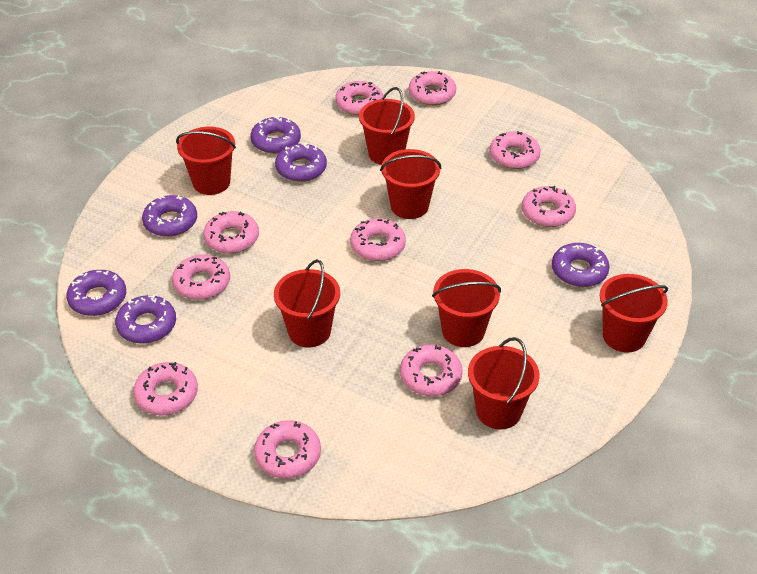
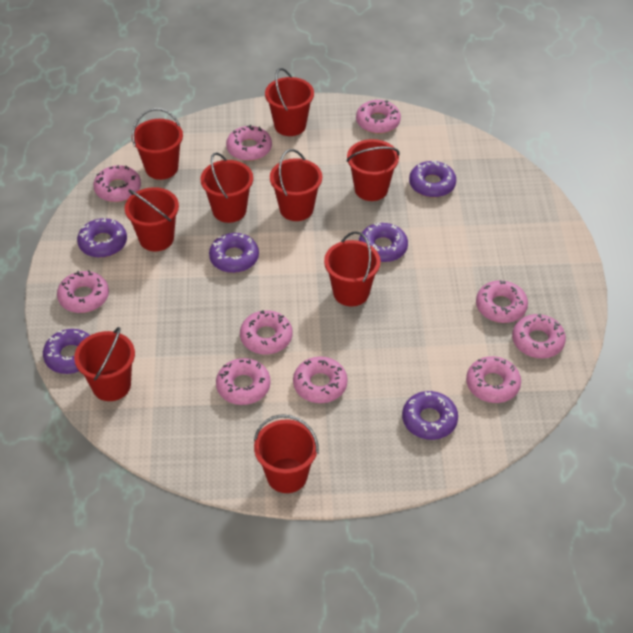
red bucket: [176,127,236,195] [274,259,340,347] [359,87,415,165] [380,149,441,219] [432,269,501,347] [468,337,540,429] [600,274,668,352] = 7 -> [74,327,135,401] [125,187,179,251] [132,108,183,180] [200,152,253,223] [254,414,319,493] [265,68,314,136] [270,149,322,221] [324,231,380,306] [346,139,400,201] = 9

